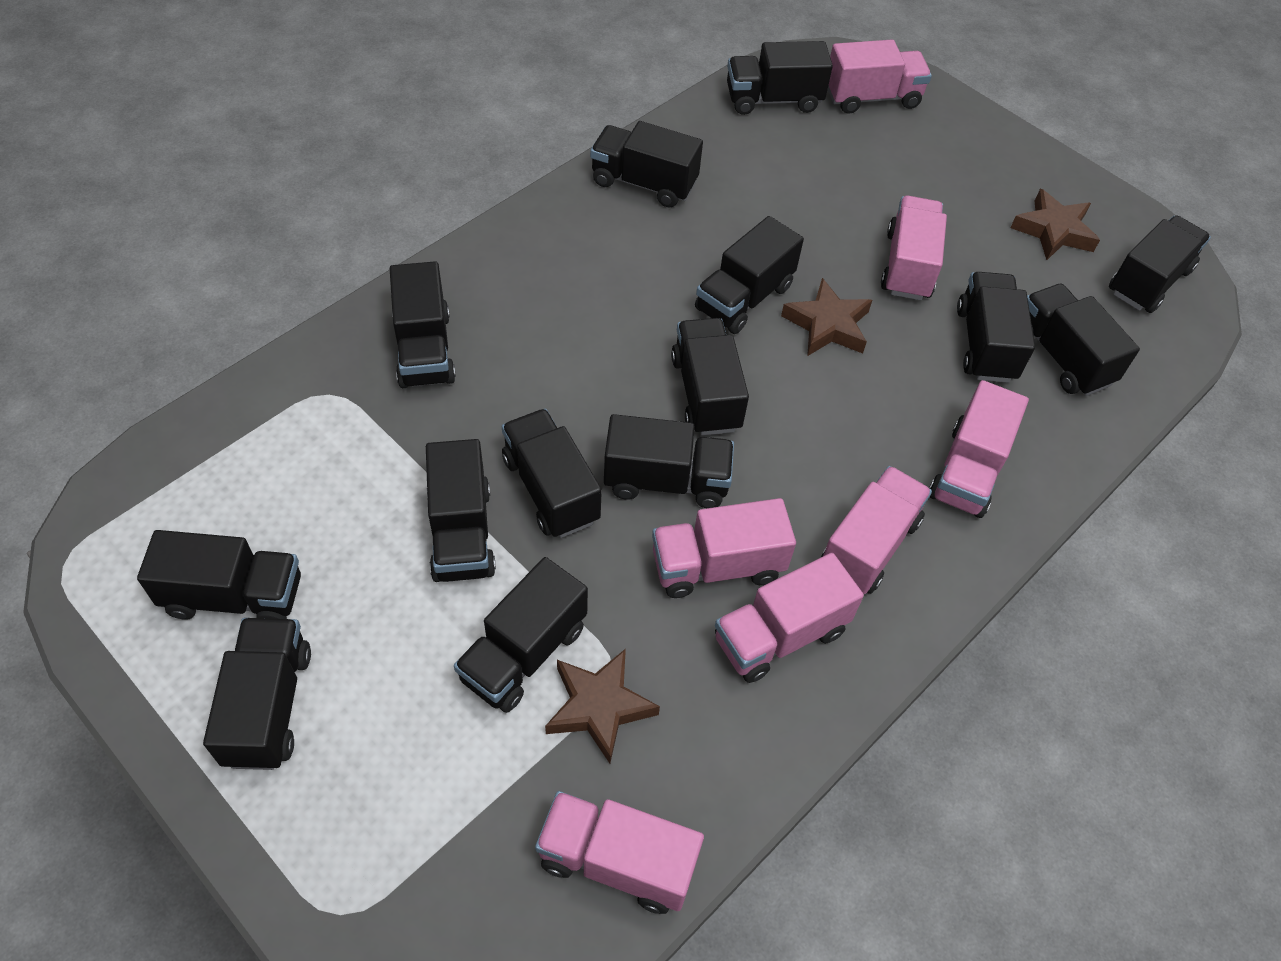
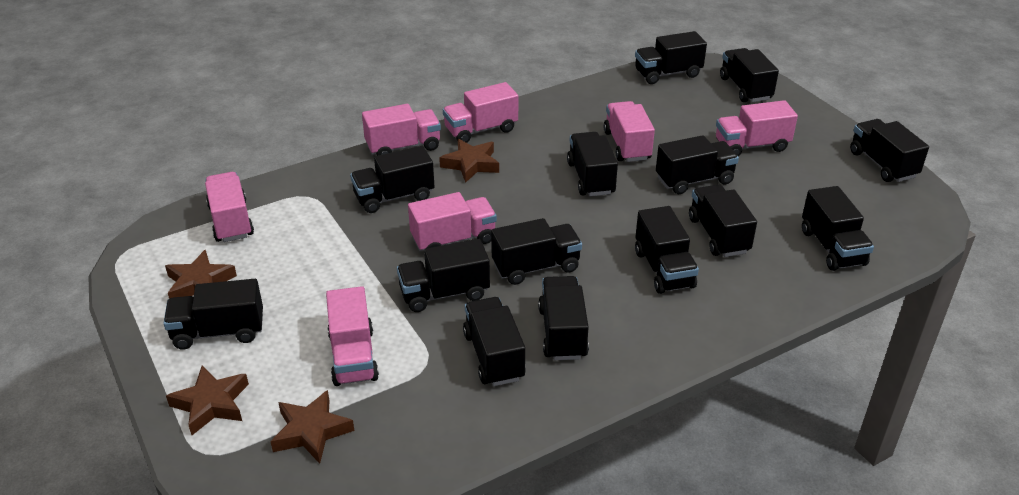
brown star: [545,649,660,764] [781,278,872,356] [1011,189,1100,260] = 3 -> [165,250,237,298] [166,366,249,435] [270,390,354,464] [439,139,499,183] = 4

